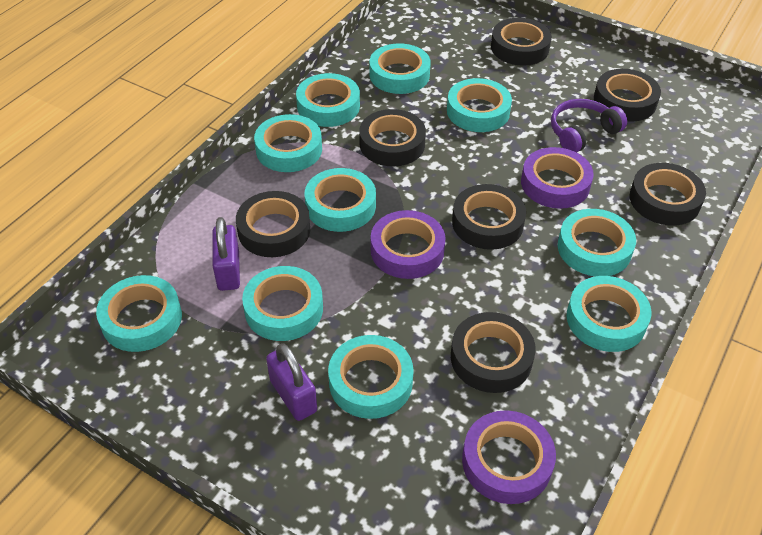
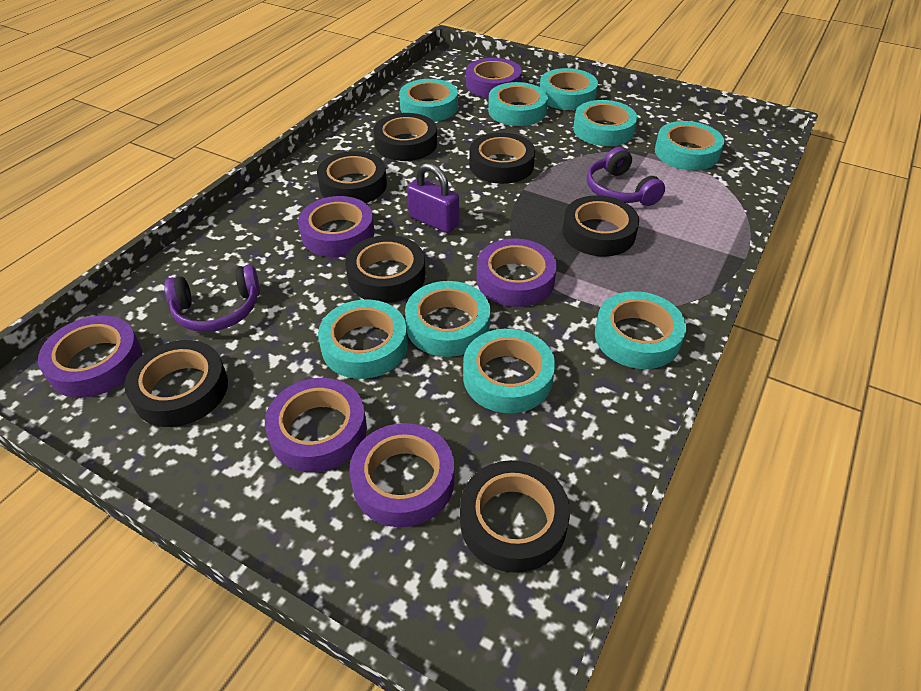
purple headphones: [551,99,627,153] = 1 -> [164,265,260,332] [587,147,665,206] = 2
purple padlock: [212,217,240,291] [266,343,317,421] = 2 -> [407,163,459,233] = 1
purple tape: [371,210,446,279] [462,410,556,504] [521,147,594,209] = 3 -> [38,315,142,398] [265,378,367,472] [298,196,375,257] [349,423,455,527] [466,58,522,98] [477,239,557,307] = 6
turquoise tape: [96,275,182,352] [242,266,323,341] [254,114,322,172] [296,73,360,127] [305,168,376,232] [328,335,414,419] [369,43,431,94] [447,78,512,132] [558,209,636,277] [567,276,651,352] = 10 -> [318,300,408,379] [399,79,458,122] [405,281,490,357] [463,329,555,413] [488,82,548,126] [540,68,598,110] [573,100,637,146] [595,291,686,369] [655,121,724,170] = 9

